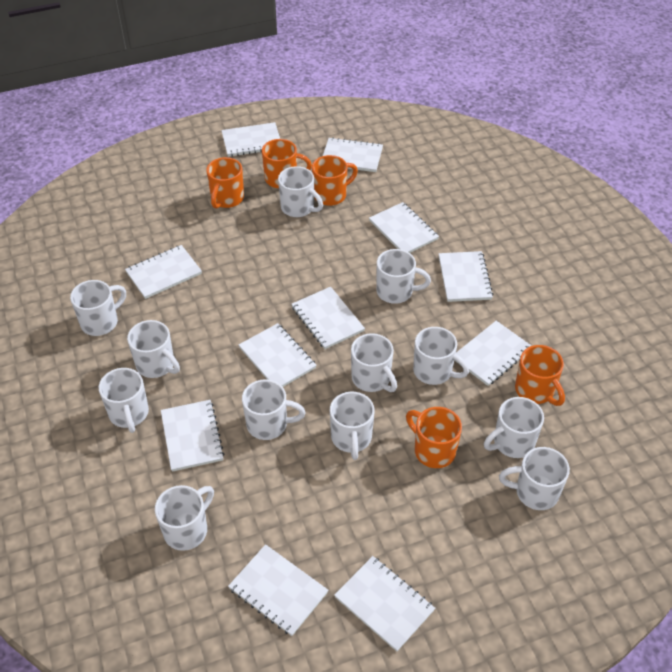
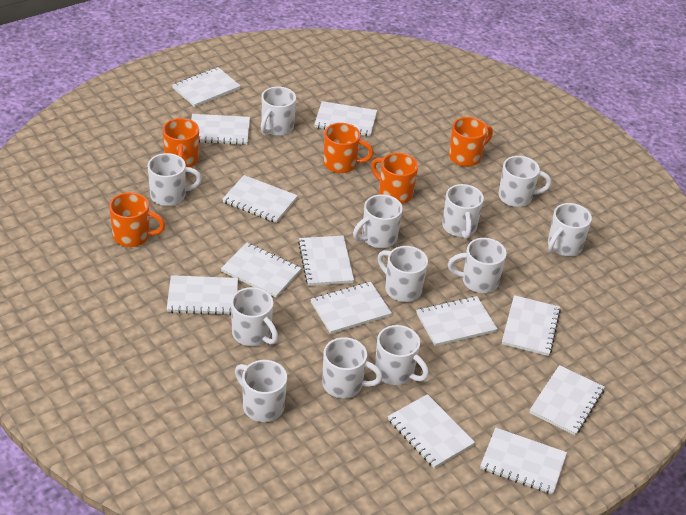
white notebook: [125,245,202,299] [161,400,224,472] [221,122,280,157] [228,544,328,636] [239,323,317,387] [292,287,365,349] [323,137,383,172] [334,556,435,652] [369,202,439,253] [439,251,493,302] [454,321,532,386] = 11 -> [167,275,238,315] [172,67,240,107] [191,114,250,145] [221,243,302,298] [222,175,298,223] [298,236,354,286] [310,282,392,334] [314,101,377,136] [388,394,475,469] [416,296,497,346] [480,428,567,495] [502,295,561,356] [529,365,605,435] = 13

